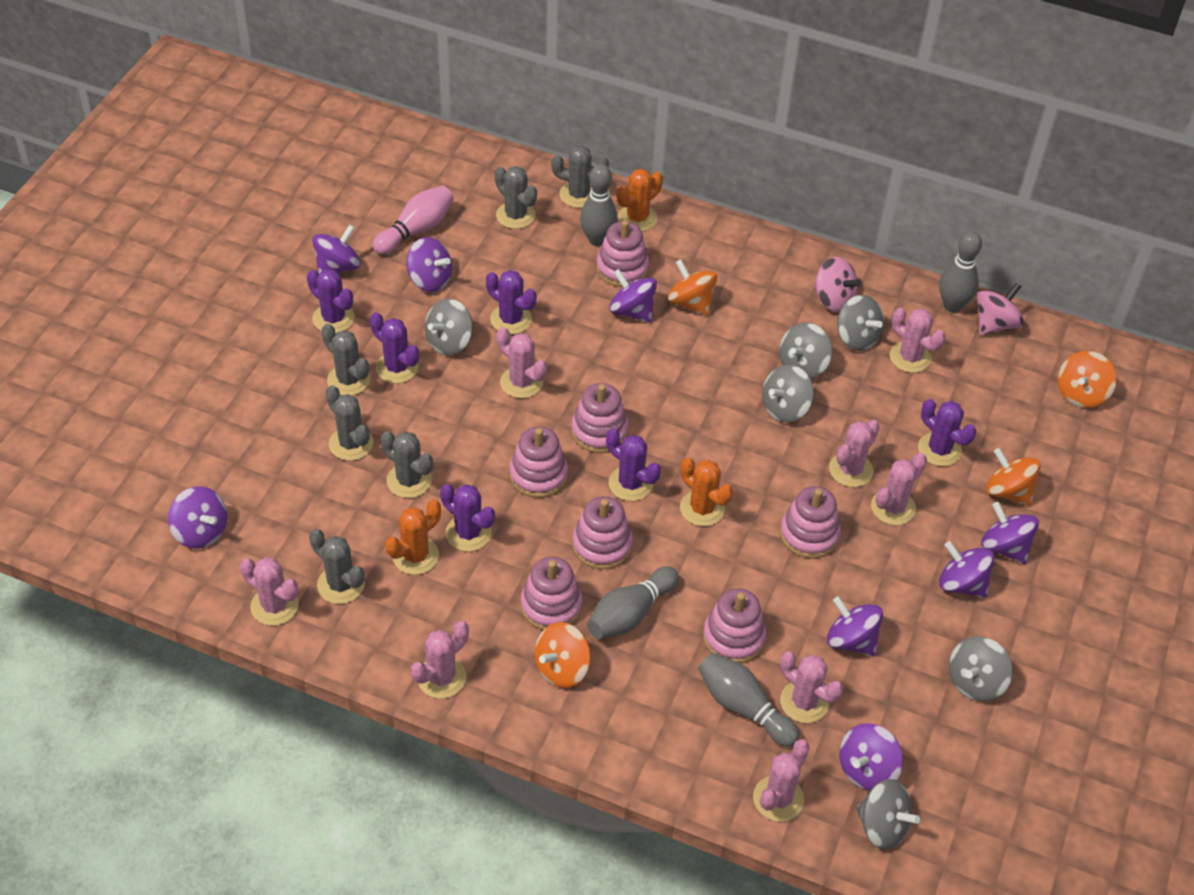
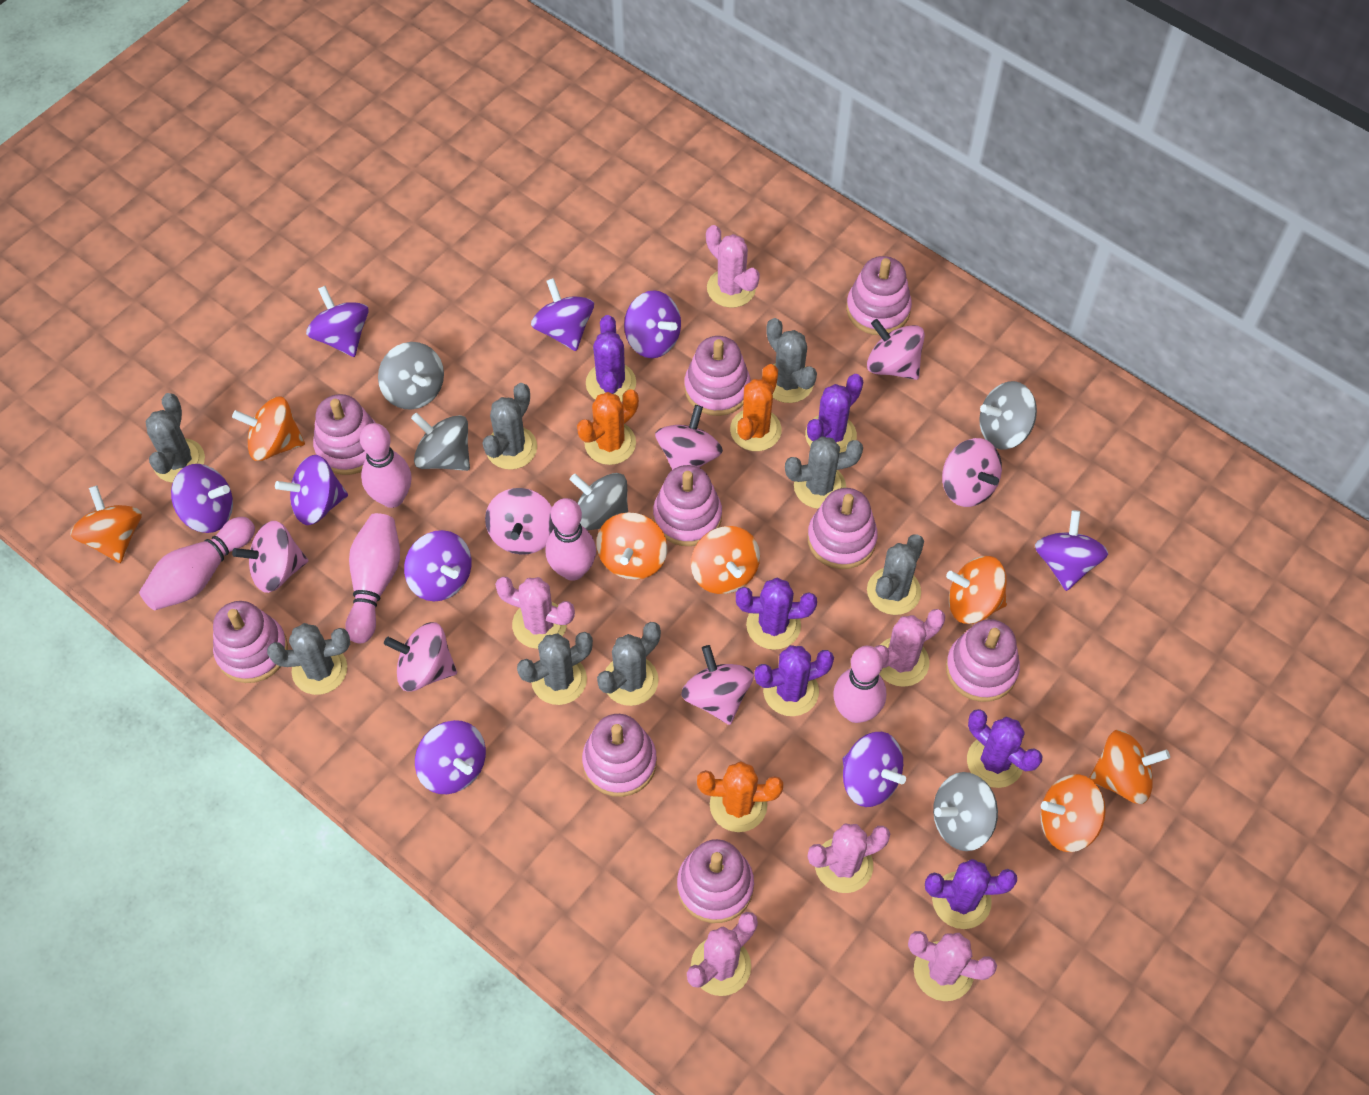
grey bowling pin: [580,164,617,246] [587,566,679,639] [698,653,799,747] [939,231,982,313] = 4 -> none = 0
grey cactus: [309,529,365,604] [321,324,371,396] [326,385,374,461] [381,431,433,498] [495,166,537,229] [551,146,609,208] = 6 -> [145,393,205,483] [267,623,350,695] [483,383,537,470] [517,632,593,705] [597,622,661,706] [766,318,817,403] [785,436,863,509] [867,534,924,615] = 8
grey spinning top: [425,299,473,356] [762,365,814,423] [779,323,832,379] [837,295,884,351] [856,779,920,849] [949,636,1012,702] = 6 -> [378,342,444,410] [411,412,470,471] [569,473,628,530] [933,772,998,851] [979,381,1037,449] = 5
orange spinning top: [535,622,591,688] [668,259,717,316] [986,448,1041,506] [1058,351,1117,408] = 4 -> [70,485,142,563] [232,396,305,461] [596,512,667,580] [691,526,760,594] [946,556,1007,624] [1040,774,1105,852] [1089,730,1170,804] = 7
pink bowling pin: [373,186,454,255] = 1 -> [139,517,255,610] [345,513,400,643] [360,423,412,508] [545,498,596,581] [833,646,886,723] = 5
pink cactus: [240,557,299,626] [411,621,469,699] [496,327,547,398] [753,739,810,822] [780,652,843,723] [829,420,880,487] [871,452,927,525] [890,308,945,373] = 8 -> [495,577,575,649] [687,912,758,996] [706,225,760,308] [808,824,890,893] [875,609,945,687] [908,931,997,1001] = 6
pink spinning top: [813,257,861,312] [977,283,1024,335] = 2 -> [232,521,308,593] [384,622,457,691] [485,488,555,555] [655,405,723,470] [681,645,754,725] [867,319,925,380] [942,438,1002,507] = 7
pink stacking toy: [509,426,568,498] [521,557,583,630] [571,383,629,453] [572,496,633,569] [596,220,649,287] [703,588,766,663] [780,486,841,558] = 7 -> [213,601,288,683] [313,394,376,475] [582,714,657,797] [653,465,722,546] [677,839,754,923] [684,336,750,416] [807,488,878,569] [846,256,912,335] [946,619,1020,702] = 9
purple spinning top: [168,486,227,549] [312,225,361,274] [407,237,452,292] [609,269,657,323] [827,596,883,656] [839,723,903,791] [939,541,994,598] [981,502,1039,564] = 8 -> [171,464,233,533] [275,455,348,525] [306,286,369,357] [404,530,472,601] [415,720,486,794] [531,278,594,351] [624,290,681,358] [843,732,906,807] [1035,510,1108,591] = 9

